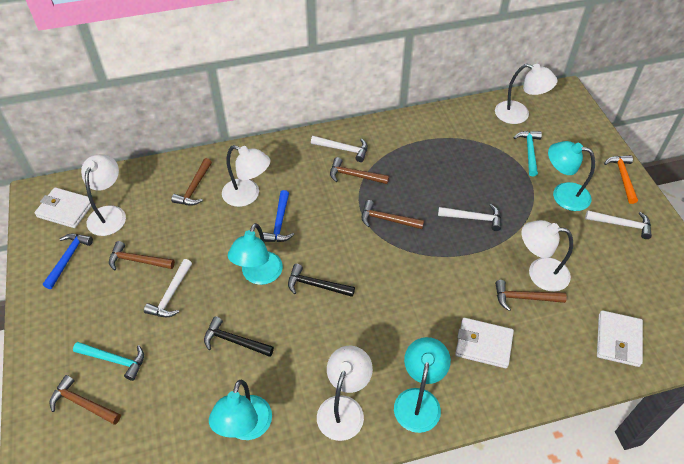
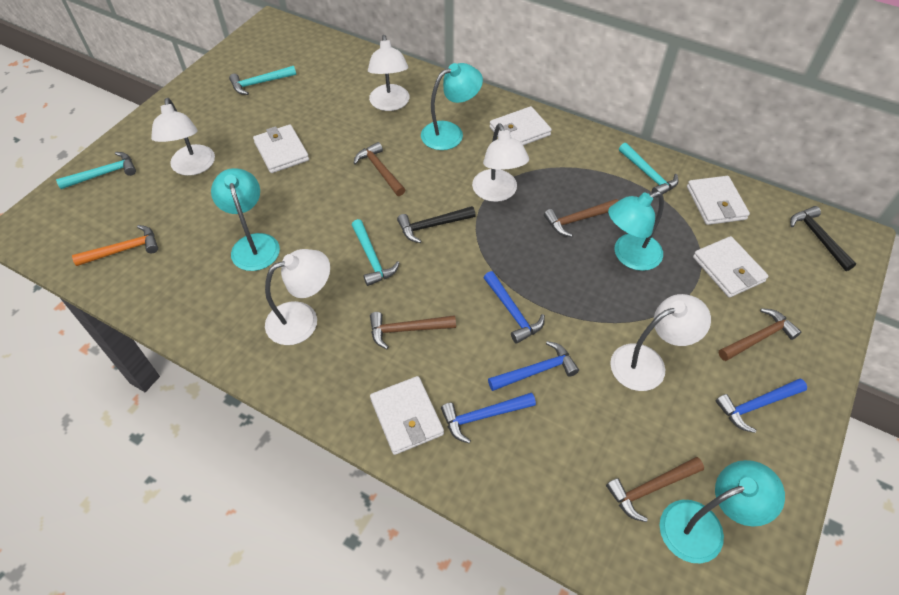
blue hammer: [43,234,93,289] [263,190,294,242] = 2 -> [441,393,536,443] [483,271,545,344] [488,341,579,391] [716,378,807,433] = 4
brown hammer: [50,375,121,425] [109,241,175,271] [171,158,212,206] [330,157,389,184] [362,200,424,229] [495,280,567,311] = 6 -> [354,142,405,196] [370,312,456,349] [544,199,619,237] [606,457,704,522] [719,308,801,361] = 5
turquoise hammer: [73,342,144,381] [513,131,542,176] = 2 -> [56,152,136,189] [229,66,296,95] [352,219,399,286] [619,143,678,198] = 4
white hammer: [144,259,192,317] [311,136,368,162] [438,204,501,231] [585,210,652,239] = 4 -> none = 0
white wallet: [34,187,91,228] [455,318,514,368] [597,310,643,367] = 3 -> [253,124,309,173] [370,376,444,455] [490,106,552,145] [687,176,750,225] [693,236,769,298] = 5

